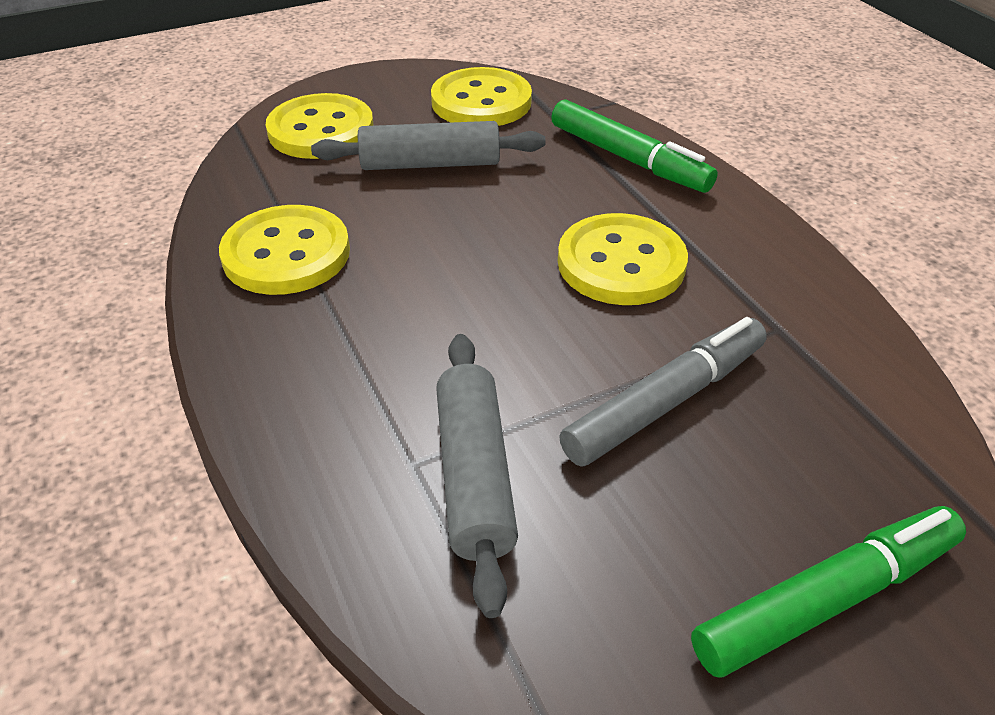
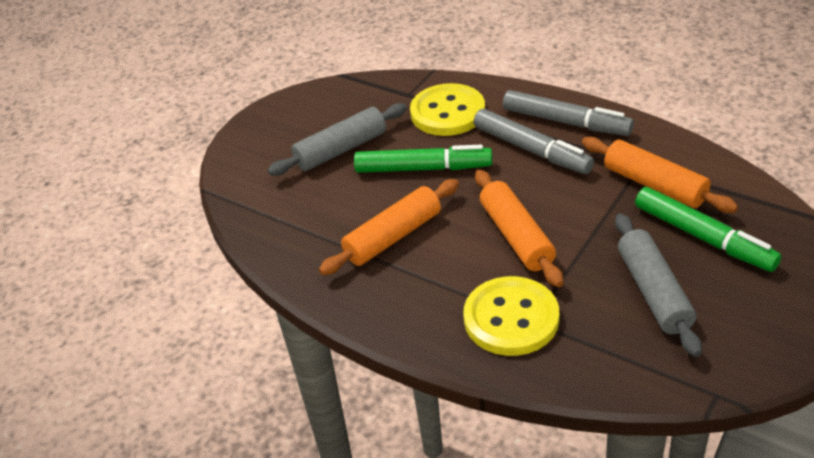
grey marker: [559,317,767,467] = 1 -> [473,109,594,174] [503,90,634,136] = 2
orange rolling pin: none = 0 -> [319,179,459,275] [475,170,564,287] [582,137,738,213] = 3
yellow button: [219,205,350,295] [266,93,374,159] [431,67,532,126] [558,213,688,305] = 4 -> [410,83,485,136] [463,276,559,356] = 2

